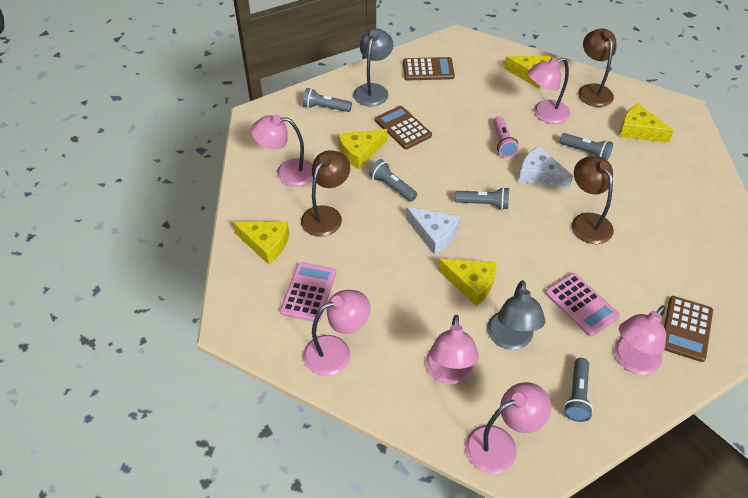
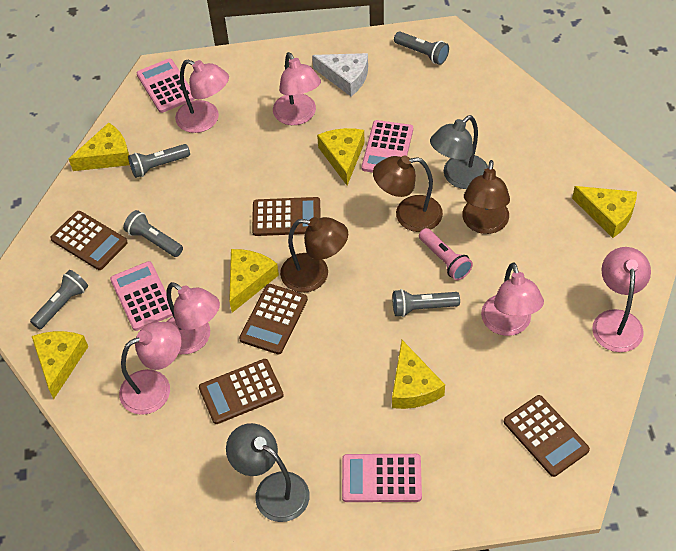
brown calculator: [375,106,432,149] [403,57,455,80] [664,296,713,362] = 3 -> [50,211,128,270] [199,359,284,424] [239,284,308,354] [252,197,321,236] [504,395,590,477] = 5
pink calculator: [280,262,336,322] [545,273,620,337] = 2 -> [110,261,173,331] [137,59,195,113] [342,454,422,502] [362,120,413,172] = 4
white cheese: [406,207,460,255] [518,146,573,188] = 2 -> [312,53,368,96] = 1
yellow cheese: [233,221,289,265] [338,129,387,169] [438,259,497,306] [504,56,551,89] [619,103,674,143] = 5 -> [32,331,88,399] [69,123,130,171] [229,249,279,313] [317,128,365,186] [392,340,445,409] [572,186,637,238] = 6

